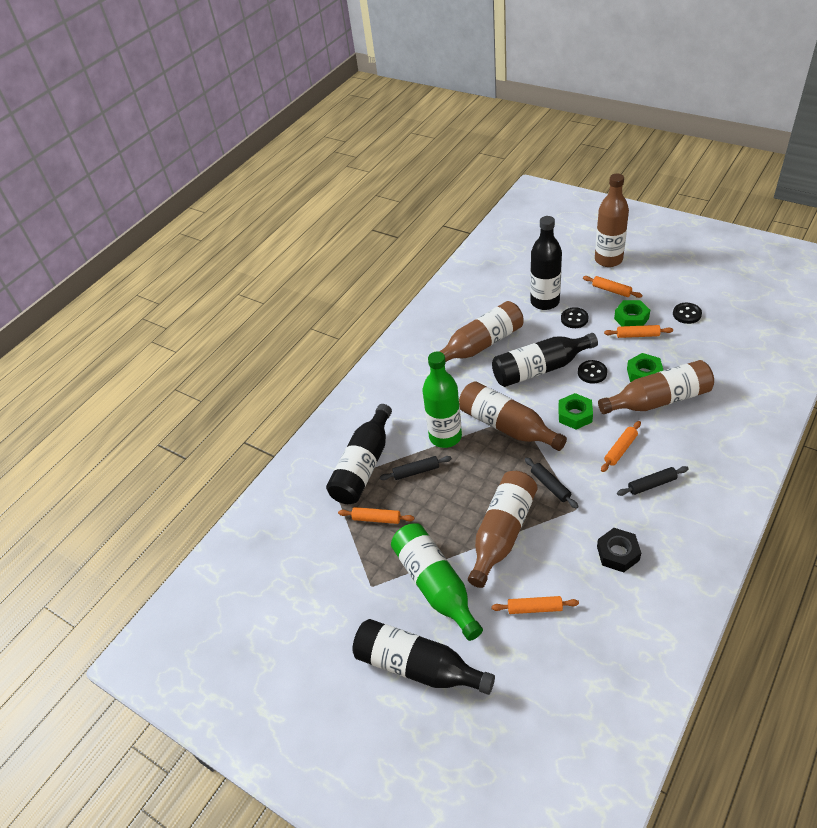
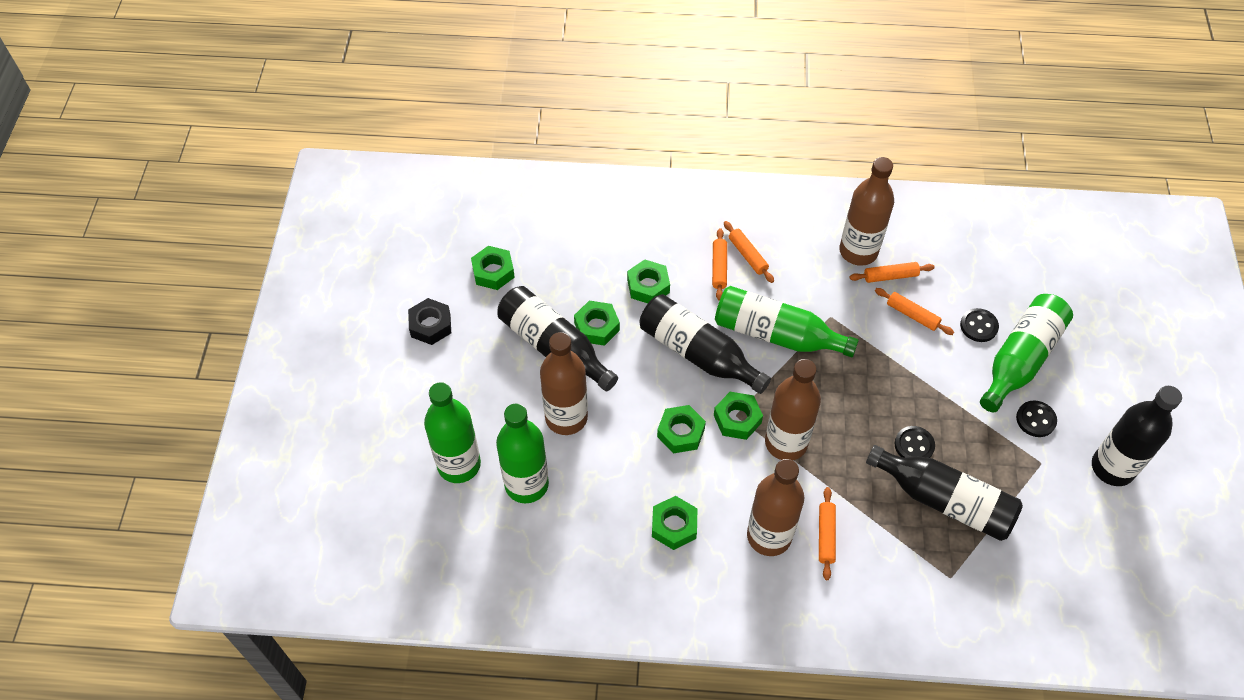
black rolling pin: [380,456,452,480] [525,457,579,509] [617,466,689,496] = 3 -> none = 0
brown bottle: [439,301,524,362] [459,381,567,451] [468,471,538,588] [595,173,629,267] [598,360,714,414] = 5 -> [540,332,588,435] [747,459,804,556] [765,359,821,460] [839,157,894,266] = 4
green bottle: [391,523,483,641] [423,352,462,448] = 2 -> [424,382,481,483] [496,403,549,503] [715,286,859,358] [980,294,1073,412] = 4
green nut: [558,393,593,429] [614,300,650,326] [627,353,664,382] = 3 -> [471,246,515,290] [574,301,620,346] [627,260,670,303] [652,496,698,550] [657,405,706,453] [714,392,763,440] = 6

